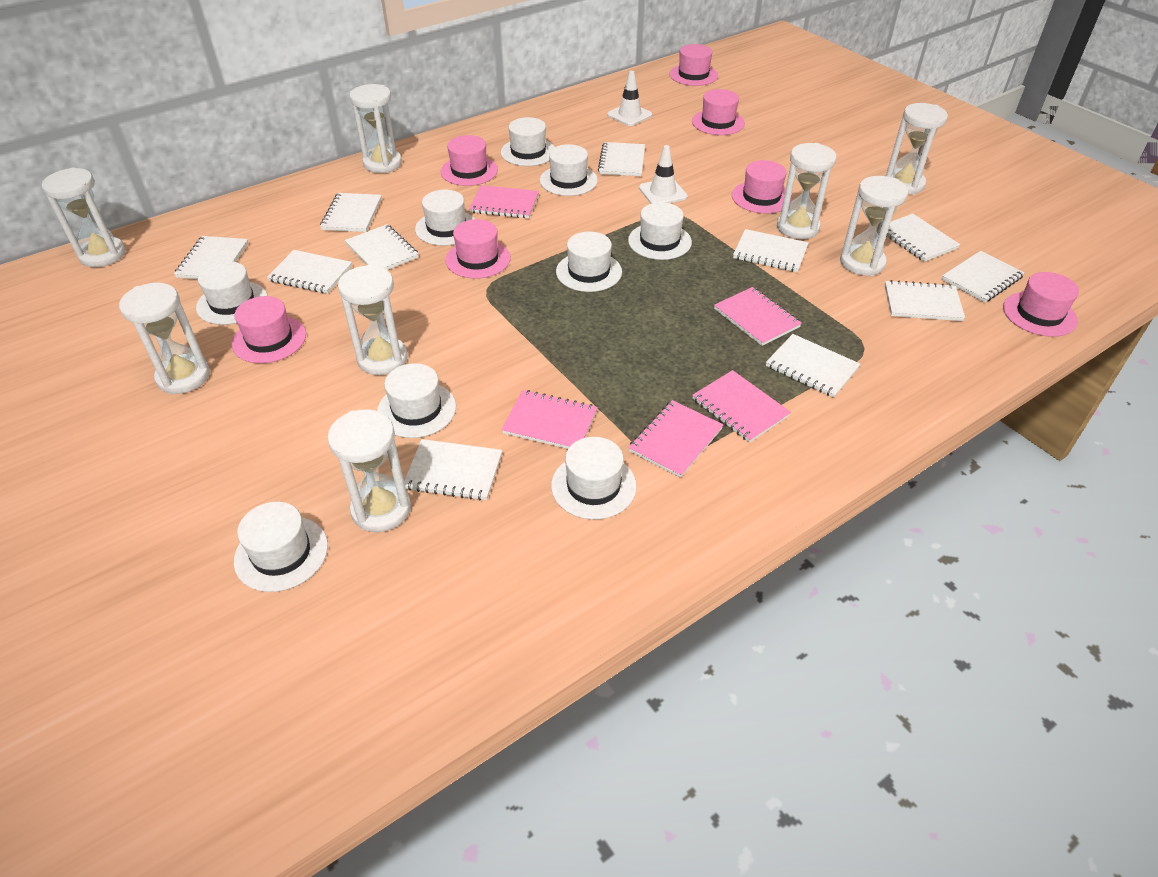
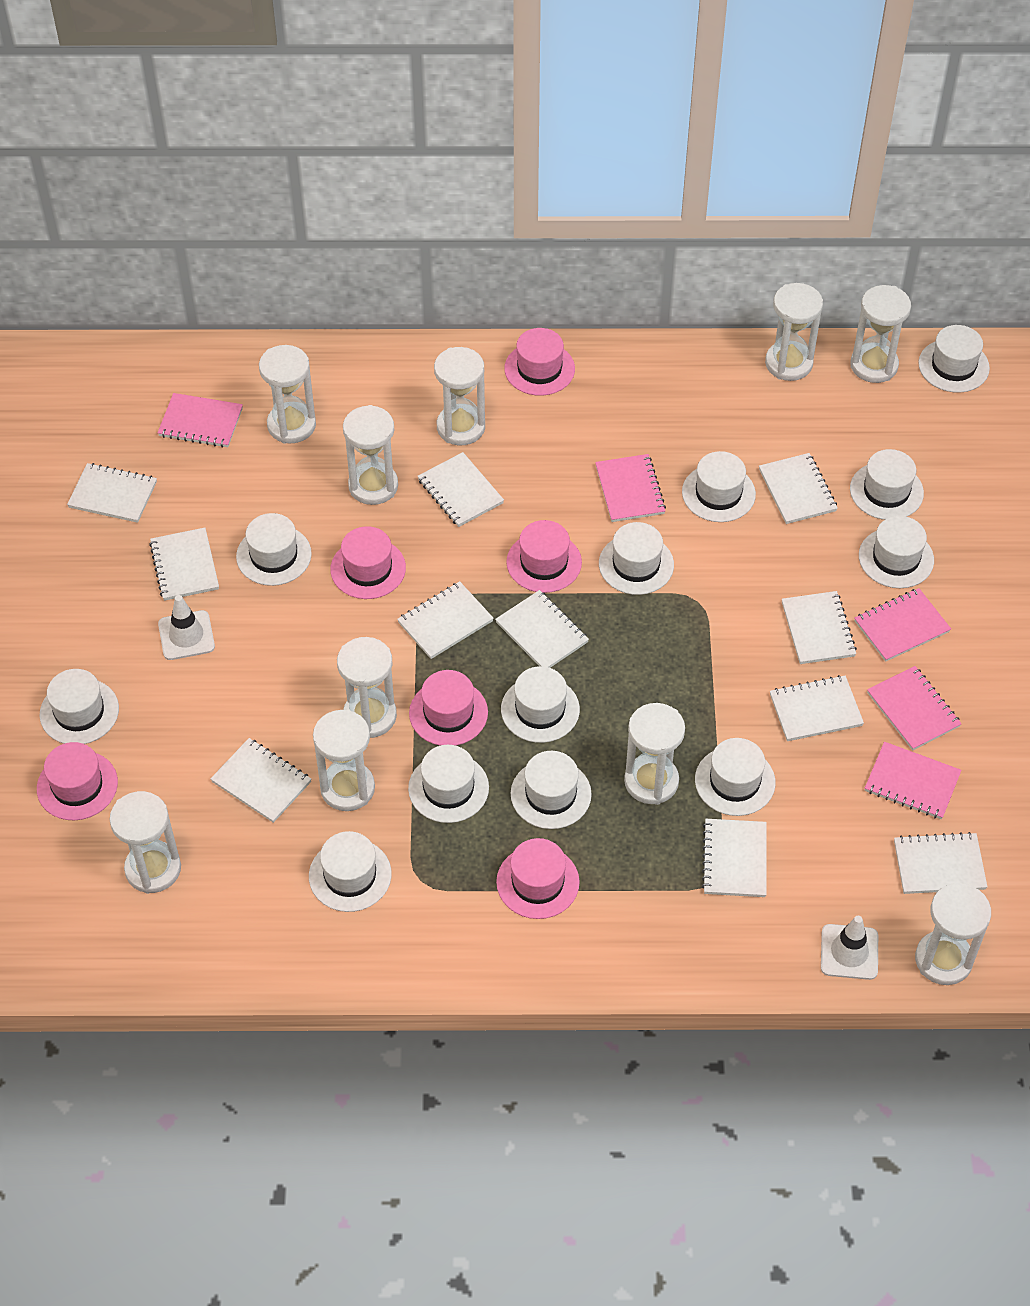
pink hat: [232,296,306,363] [441,135,498,186] [445,219,511,278] [669,44,718,86] [692,89,745,135] [732,160,792,213] [1003,272,1079,337] = 7 -> [37,742,118,820] [330,526,406,599] [409,670,488,746] [496,838,580,919] [504,328,575,396] [506,520,582,593] = 6
white hat: [196,261,268,325] [234,502,328,592] [377,363,456,438] [415,190,475,246] [501,117,555,166] [540,144,598,196] [551,437,637,520] [556,232,622,292] [628,202,692,260] = 9 -> [40,669,119,744] [236,513,312,586] [309,831,392,912] [408,745,489,823] [501,666,580,743] [511,751,592,829] [599,522,674,595] [682,451,756,522] [695,738,776,816] [850,449,924,520] [859,516,934,588] [918,325,990,393] = 12
white hourglass: [42,168,126,267] [119,283,210,394] [327,409,411,532] [338,265,407,375] [349,84,402,173] [777,143,836,239] [840,176,908,276] [886,103,948,195] = 8 -> [110,791,181,894] [259,345,316,444] [313,709,375,811] [337,637,397,738] [343,405,398,505] [434,347,485,445] [624,703,685,805] [765,283,823,381] [850,285,911,383] [915,882,991,985] = 10

